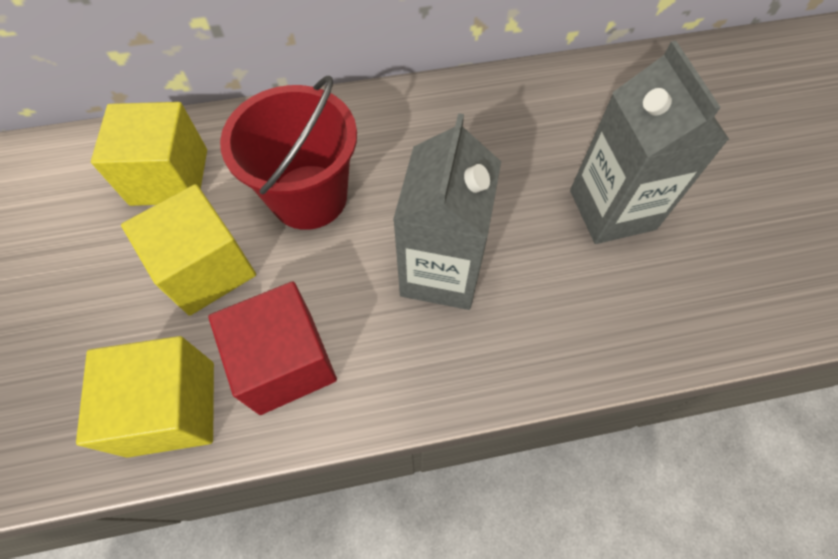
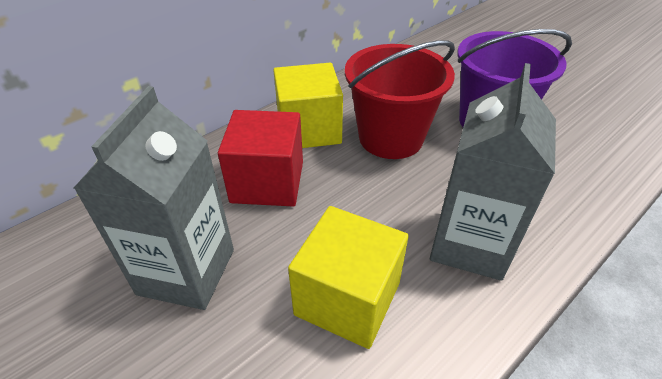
purple bucket: none = 0 -> [458,29,572,127] = 1
yellow cube: [76,336,214,458] [91,102,207,206] [121,184,256,316] = 3 -> [273,63,343,148] [288,206,409,349] = 2

